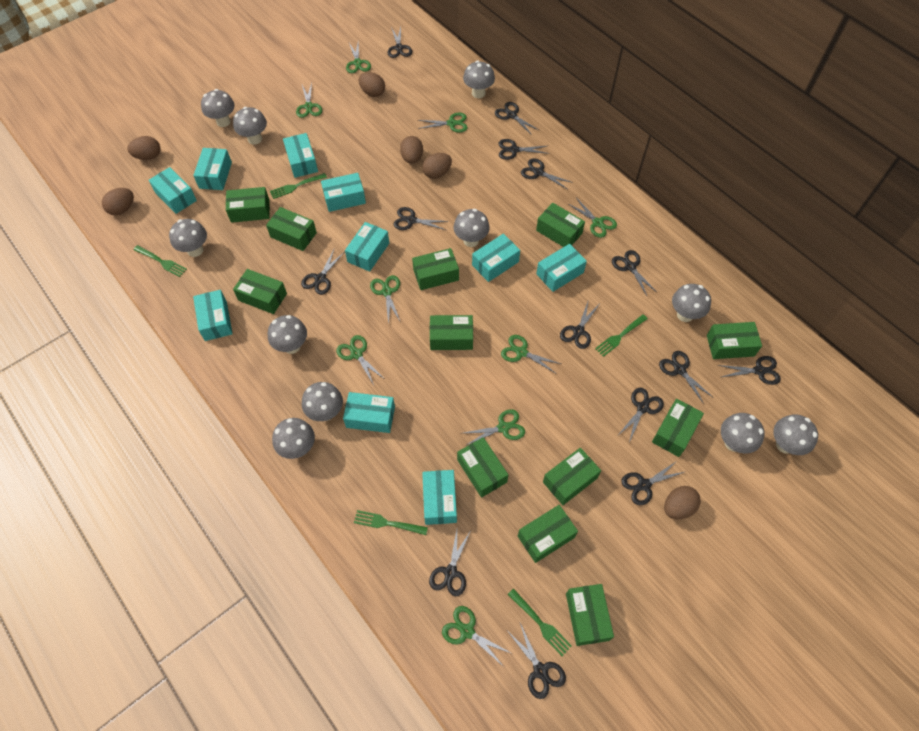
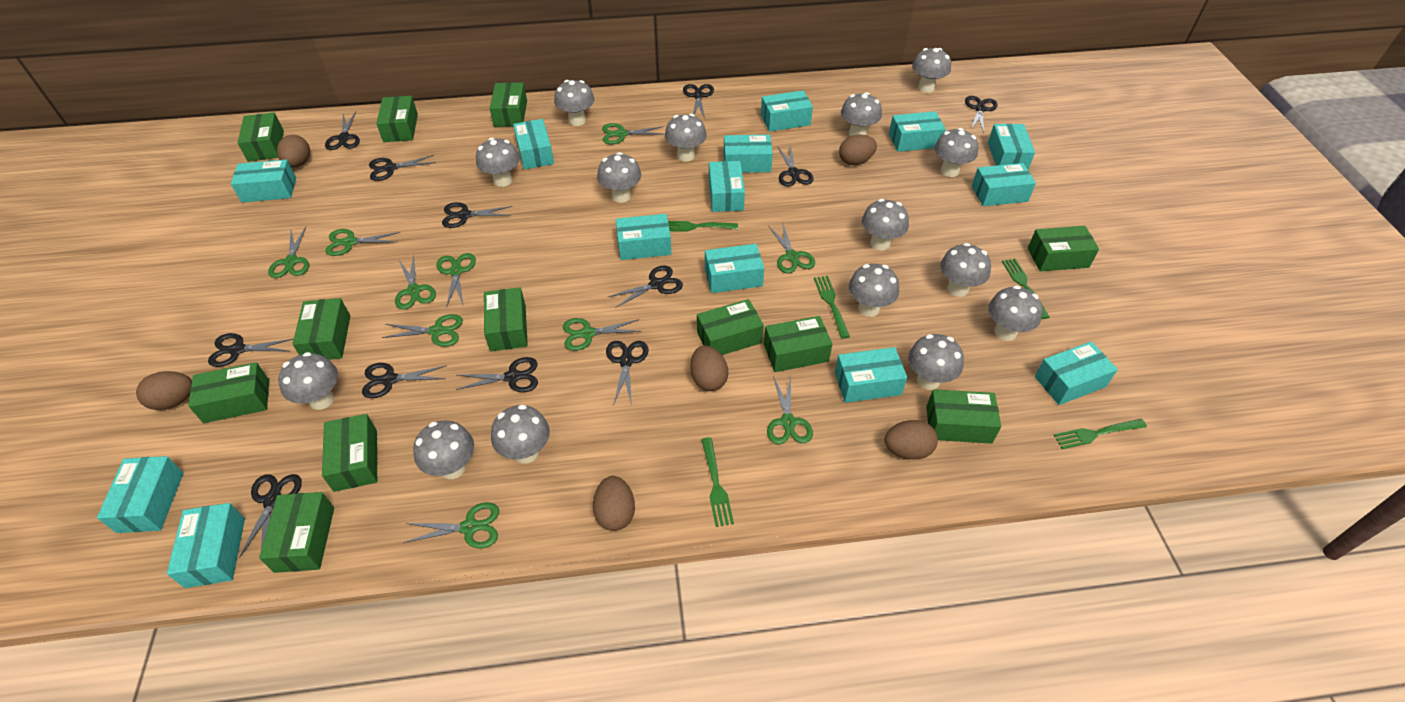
black scissors: [301,250,343,295] [387,27,412,58] [393,207,449,230] [429,530,471,596] [495,102,540,135] [499,139,549,160] [508,623,566,699] [521,158,573,189] [560,299,599,349] [612,250,657,296] [618,388,664,443] [621,460,684,505] [659,351,713,404] [718,356,781,385] = 14 -> [208,333,293,367] [239,474,302,558] [325,112,360,150] [362,363,447,398] [369,155,436,181] [442,202,512,228] [455,357,538,393] [606,341,648,405] [608,265,683,308] [683,84,714,118] [777,144,814,187] [965,96,998,133] = 12
green scissors: [296,83,322,118] [336,335,383,385] [346,41,371,73] [370,275,400,325] [418,113,467,133] [442,606,513,668] [464,409,525,446] [501,335,561,373] [569,199,617,238] = 9 -> [268,227,309,278] [325,229,400,256] [382,314,463,347] [395,254,436,309] [403,502,499,549] [436,253,476,308] [563,318,642,351] [602,123,662,144] [767,375,813,444] [768,222,815,274] = 10
grey mushroom: [169,219,207,257] [201,89,234,127] [233,107,267,145] [267,315,307,354] [272,418,315,459] [302,382,343,421] [453,209,490,247] [463,61,495,98] [672,284,711,322] [721,413,765,454] [773,414,818,455] = 11 -> [278,352,338,410] [413,421,474,479] [476,138,520,187] [491,405,550,464] [554,80,594,126] [597,152,641,203] [665,114,707,162] [841,92,882,136] [849,264,899,317] [862,199,909,250] [908,334,964,390] [912,48,951,93] [934,128,978,177] [940,243,991,297] [988,285,1042,341] = 15
turquoise box: [149,167,197,214] [193,148,232,190] [193,290,233,341] [283,133,318,178] [321,173,366,212] [343,392,395,433] [345,222,389,272] [422,470,457,525] [472,234,520,282] [537,244,587,292] = 10 -> [97,456,184,533] [167,503,245,588] [231,159,296,203] [513,119,554,170] [616,214,671,260] [705,244,764,293] [709,161,745,212] [723,135,773,173] [761,90,813,132] [835,347,907,403] [889,111,946,152] [972,163,1036,206] [988,124,1035,170] [1035,341,1118,405] = 14

